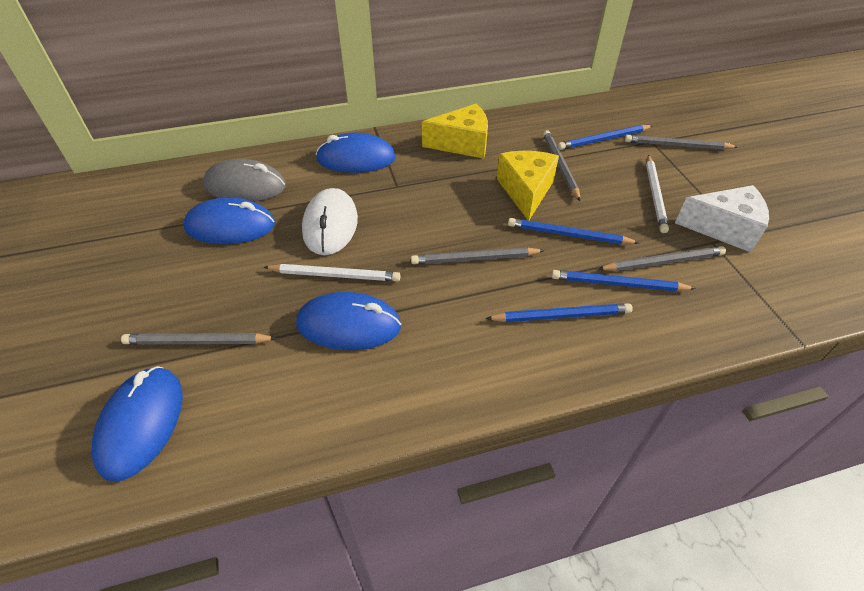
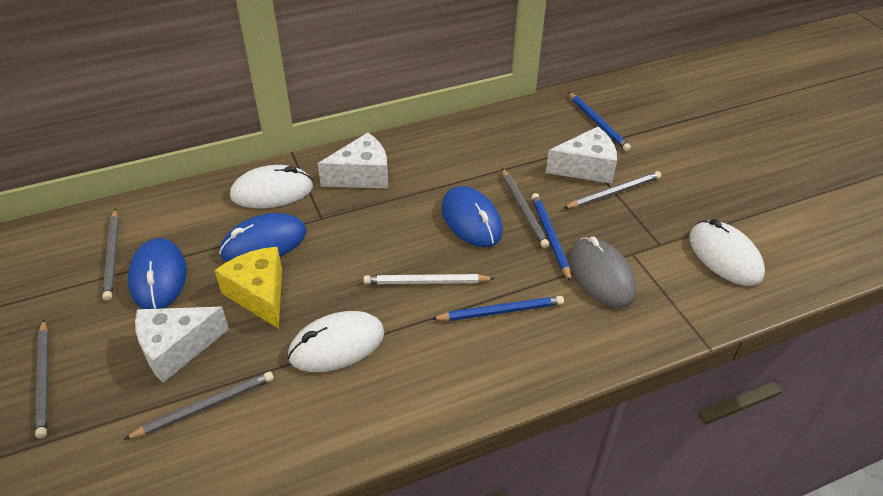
blue mouse: [91,366,183,482] [183,197,275,244] [296,292,401,350] [316,133,396,173] = 4 -> [128,238,187,309] [219,213,307,262] [442,186,503,247] = 3
blue pencil: [486,303,633,322] [508,218,639,244] [551,270,696,292] [558,125,652,150] = 4 -> [432,296,564,321] [531,193,571,282] [568,92,631,151] = 3
white cheese: [675,185,769,252] = 1 -> [135,307,229,383] [318,133,388,188] [546,127,617,184] = 3
white mouse: [302,188,358,255] = 1 -> [230,165,313,208] [288,311,384,372] [689,219,765,286] = 3
white pencil: [264,264,400,281] [646,155,669,233] = 2 -> [364,274,495,284] = 1
yellow cheese: [422,104,488,159] [497,151,559,221] = 2 -> [215,246,282,329] = 1

